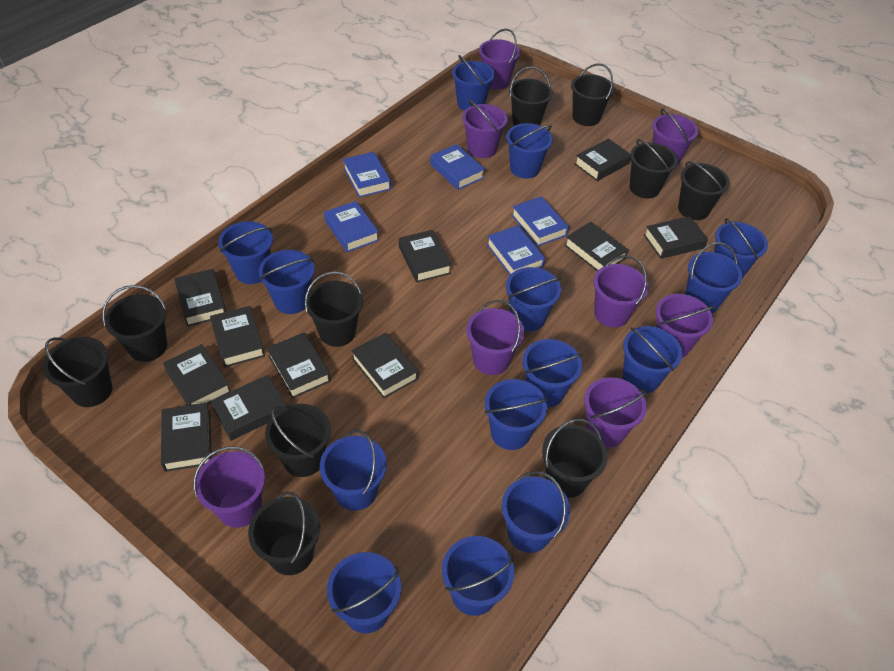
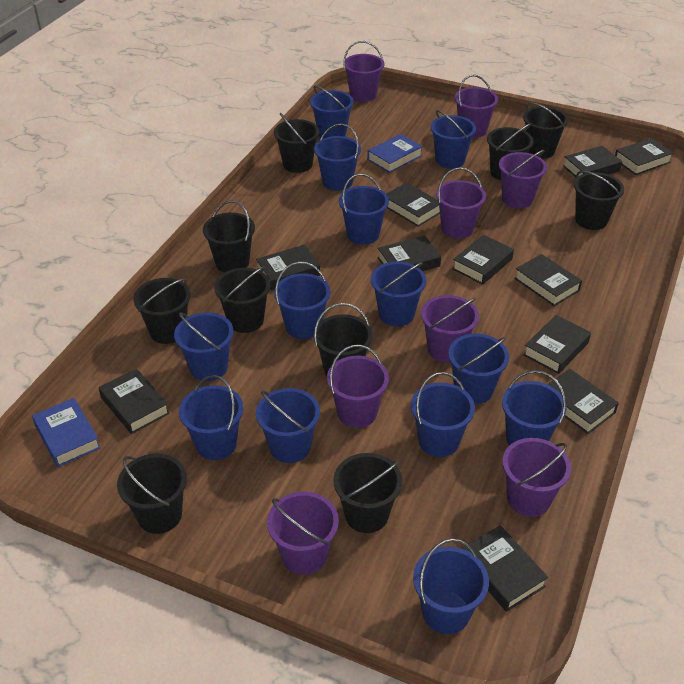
blue book: [324,201,379,252] [343,152,391,198] [430,144,485,190] [486,225,545,275] [511,196,569,247] = 5 -> [32,398,101,467] [367,134,423,173] = 2
blue bucket: [218,221,273,284] [259,250,315,314] [320,430,387,511] [327,552,401,633] [442,536,514,616] [452,55,495,111] [485,379,548,450] [502,471,570,553] [506,123,553,179] [506,267,561,331] [522,339,583,407] [623,326,682,393] [685,242,743,313] [714,218,768,278] = 14 -> [174,312,234,381] [179,375,243,460] [256,388,320,463] [274,262,330,339] [310,85,354,139] [314,123,361,191] [339,174,389,245] [371,262,426,326] [411,372,475,457] [413,538,489,634] [431,110,476,169] [448,334,509,404] [502,370,567,445] = 13

